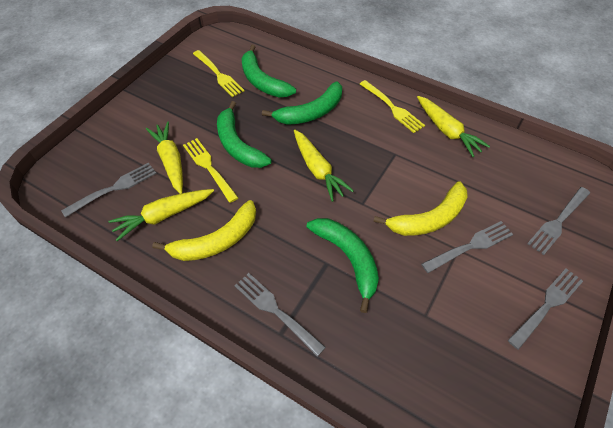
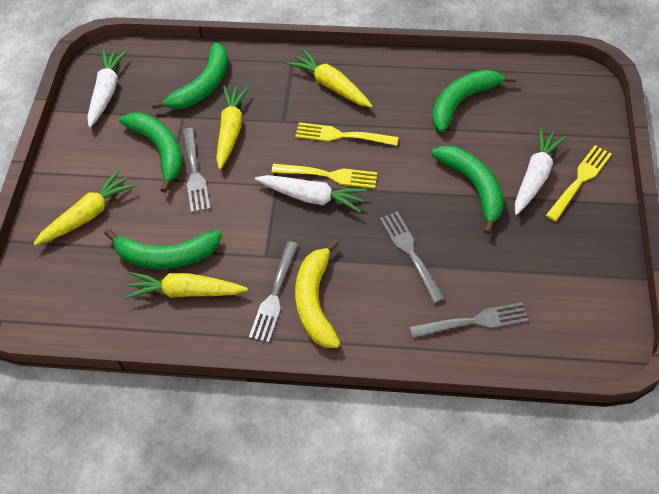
green banana: [217,101,272,168] [241,45,296,97] [262,81,342,125] [307,218,379,313] = 4 -> [104,229,222,269] [119,112,182,193] [151,42,228,109] [431,145,504,234] [432,70,517,132] = 5
grey fork: [61,163,157,218] [235,273,326,357] [421,221,513,273] [508,268,583,350] [527,187,590,255] = 5 -> [183,128,210,213] [249,241,299,343] [380,211,445,304] [410,302,529,338] = 4
white carrot: none = 0 -> [87,49,127,128] [255,175,367,213] [515,128,567,215] = 3
yellow banana: [152,200,256,261] [373,181,468,236] = 2 -> [295,239,341,348] = 1

